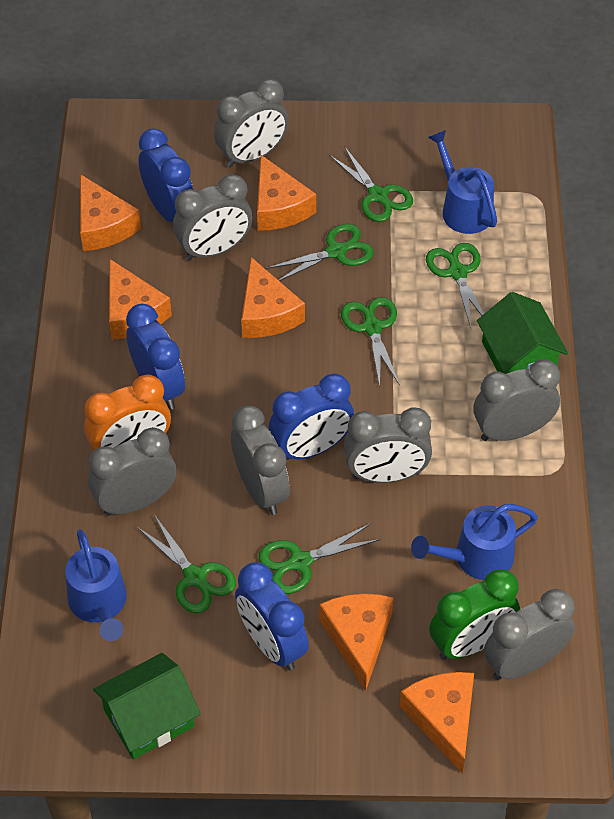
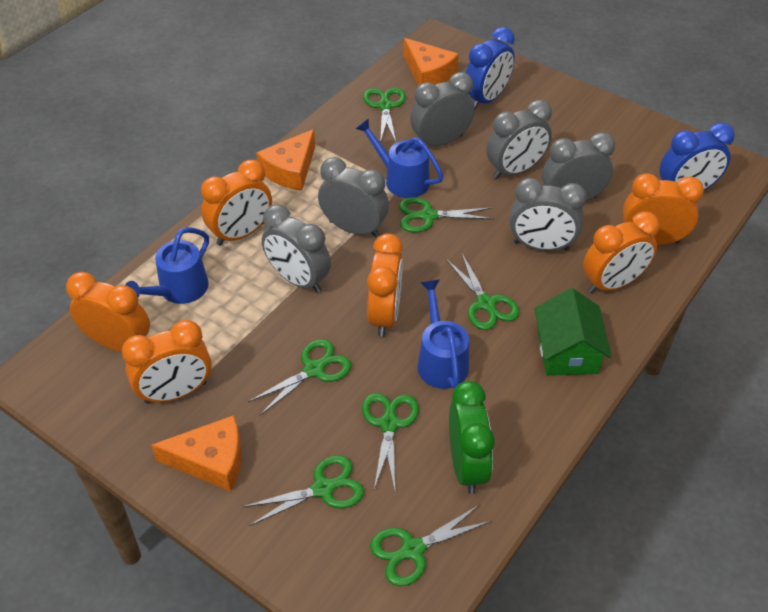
blue clock: [126,304,185,410] [138,128,193,222] [235,562,309,670] [269,373,354,460] = 4 -> [466,27,515,110] [660,122,735,190] = 2
green house: [93,653,200,759] [477,292,568,374] = 2 -> [535,288,612,376] = 1
green scissors: [137,514,236,613] [259,523,380,594] [266,224,374,281] [329,146,413,222] [341,297,400,387] [426,243,484,328] = 6 -> [242,455,364,526] [248,339,352,415] [362,393,419,490] [363,88,406,143] [370,504,491,586] [399,197,494,233] [446,254,520,330] = 7
grey clock: [88,427,176,516] [173,174,252,261] [214,79,288,168] [231,405,290,515] [344,407,432,483] [473,359,560,441] [484,589,575,680] = 7 -> [262,205,331,293] [318,157,389,238] [410,72,475,146] [486,100,552,179] [509,178,587,251] [542,132,615,201] = 6
orange cheese: [80,174,141,251] [109,259,172,340] [241,257,305,338] [257,155,316,231] [319,594,394,691] [400,672,474,773] = 6 -> [151,415,242,491] [256,129,315,191] [404,38,459,86] = 3
orange clock: [84,374,171,451] = 1 -> [66,272,150,352] [122,320,211,404] [201,160,272,245] [367,234,403,337] [583,211,660,294] [623,173,704,245] = 6

